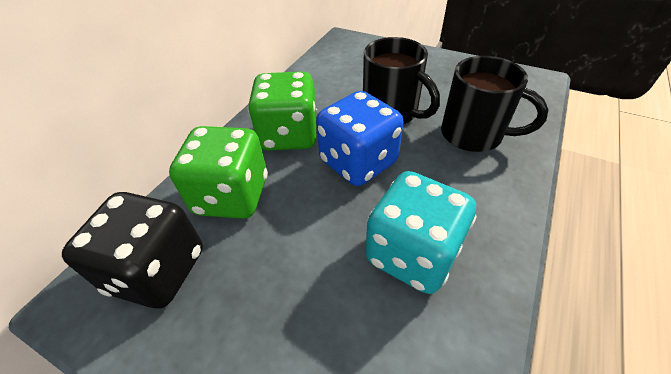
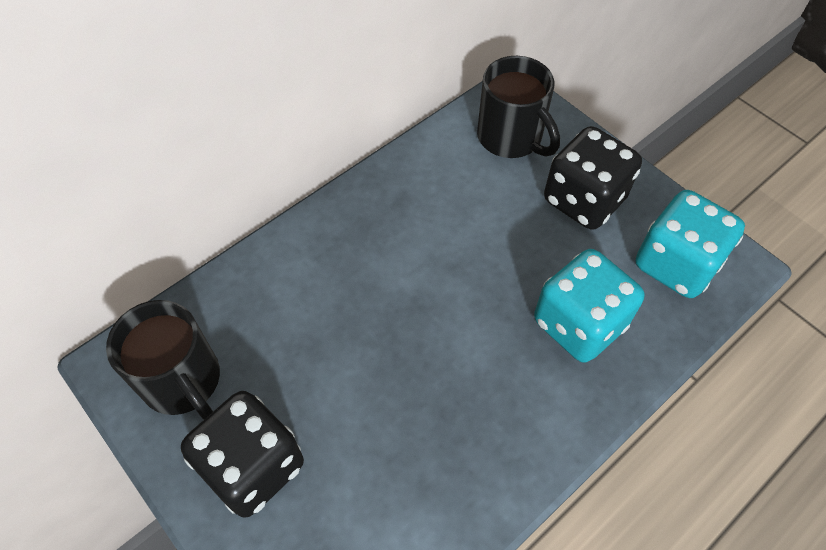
black dice: [62,192,203,308] = 1 -> [181,391,304,517] [544,126,642,230] = 2
blue dice: [316,91,404,186] = 1 -> none = 0
green dice: [169,126,268,219] [248,72,318,150] = 2 -> none = 0
turquoise dice: [365,171,476,294] = 1 -> [534,249,645,363] [636,190,745,298] = 2

